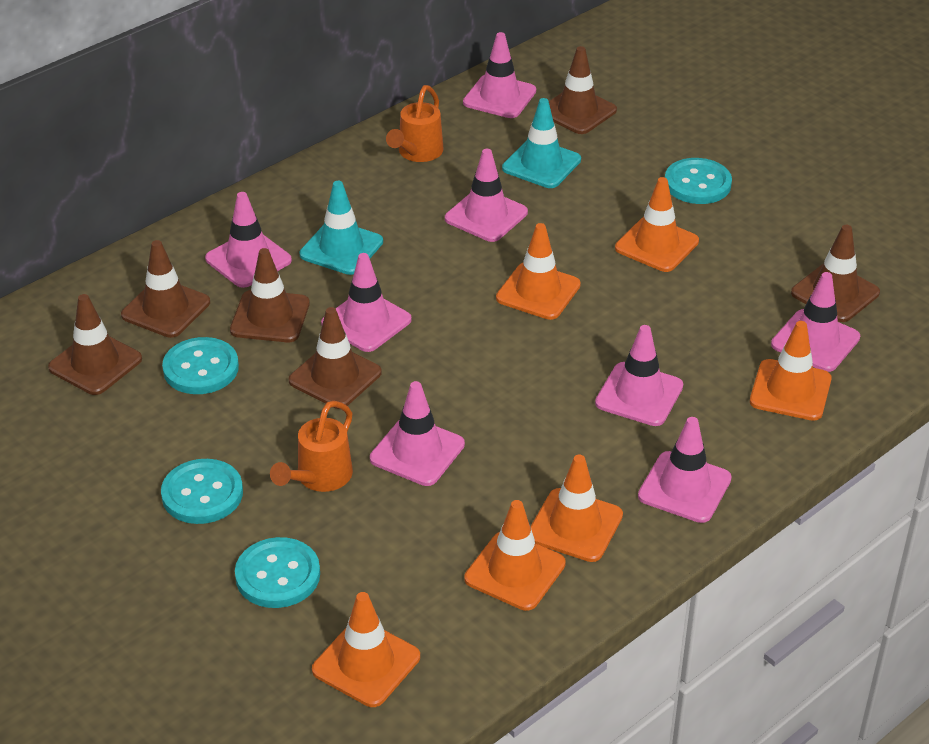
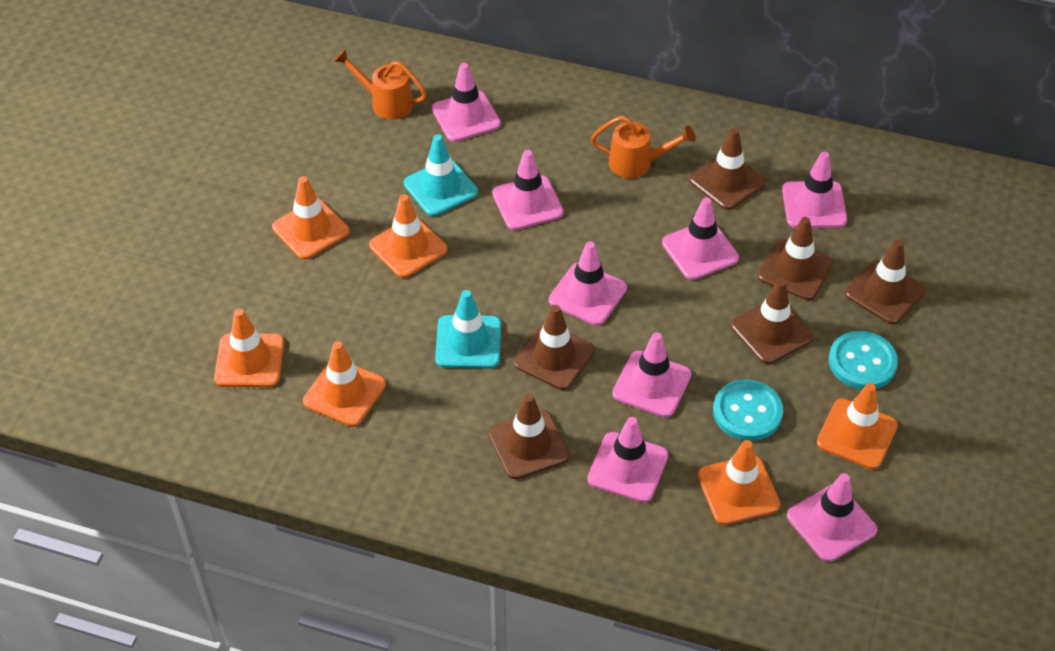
turquoise button: [161,459,243,524] [162,337,239,394] [235,537,320,608] [665,158,732,204] = 4 -> [713,379,783,441] [829,331,898,390] = 2

